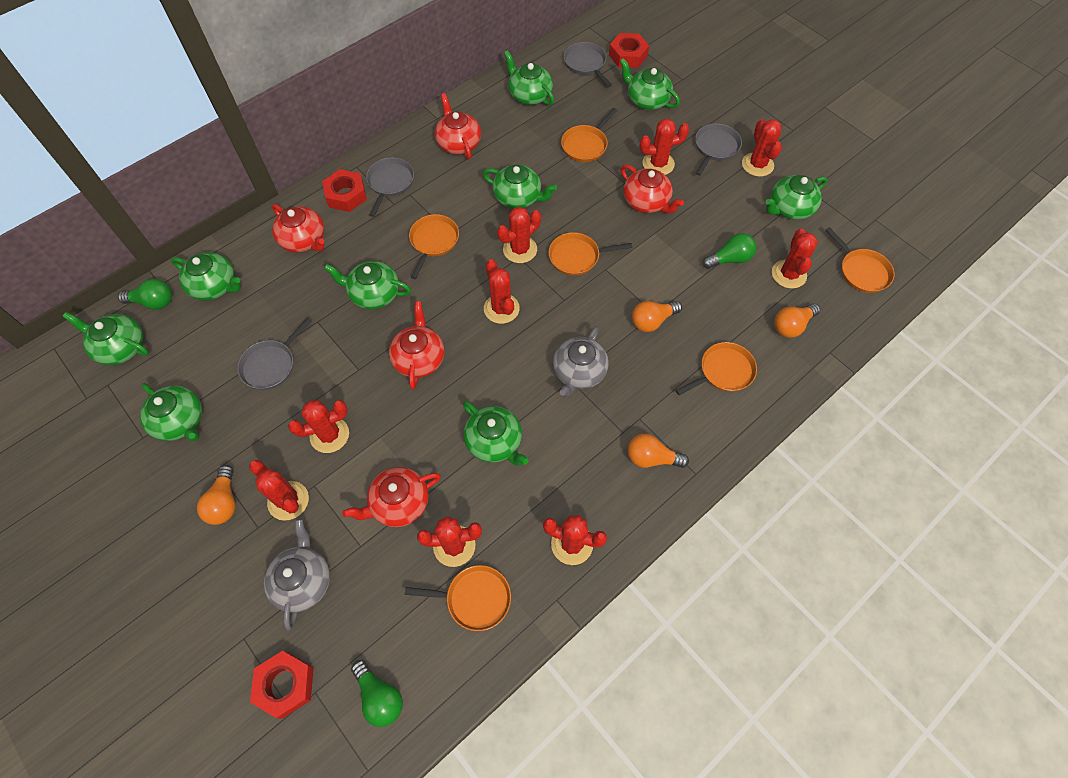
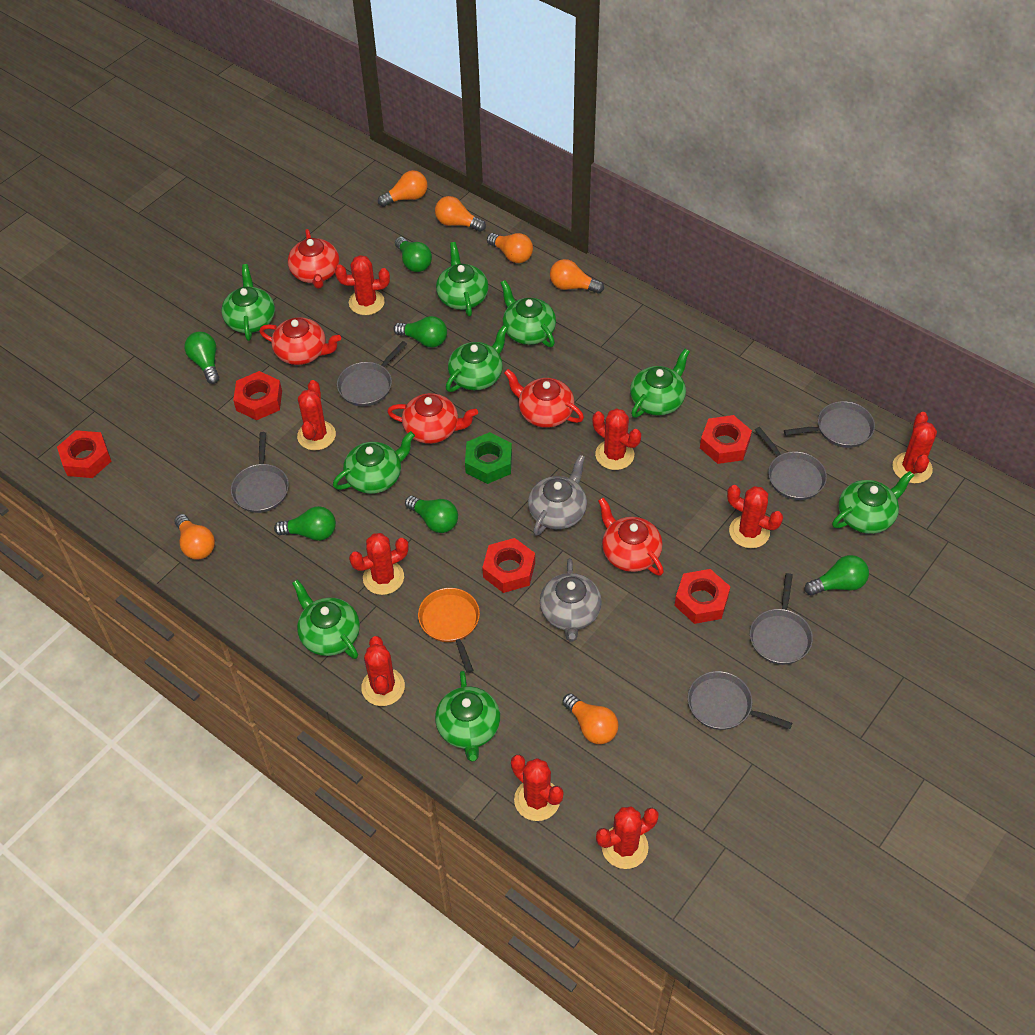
green light bulb: [118,279,172,310] [351,660,403,727] [703,233,756,269] = 3 -> [185,332,219,384] [274,506,336,541] [393,316,447,347] [395,237,432,272] [405,496,458,533] [805,555,869,596] = 6
green nut: none = 0 -> [465,432,512,484] = 1
grey pan: [237,317,312,390] [366,157,414,217] [563,42,612,87] [695,123,742,175] = 4 -> [231,432,289,513] [337,341,407,406] [688,671,792,730] [750,573,813,665] [755,427,827,500] [784,401,875,448] = 6
orange light bulb: [197,465,236,525] [628,434,689,468] [632,301,682,332] [774,303,820,338] = 4 -> [174,514,215,560] [378,170,428,207] [435,196,486,232] [487,233,533,263] [550,259,604,293] [562,693,619,744] = 6
orange pan: [405,565,511,631] [409,214,459,279] [548,232,632,276] [561,108,617,162] [676,342,757,395] [826,227,894,293] = 6 -> [418,588,480,673] = 1
red nut: [250,651,314,719] [322,169,367,212] [609,33,649,68] = 3 -> [57,430,111,478] [233,371,282,420] [482,538,535,593] [675,569,730,624] [700,415,752,464] = 5

